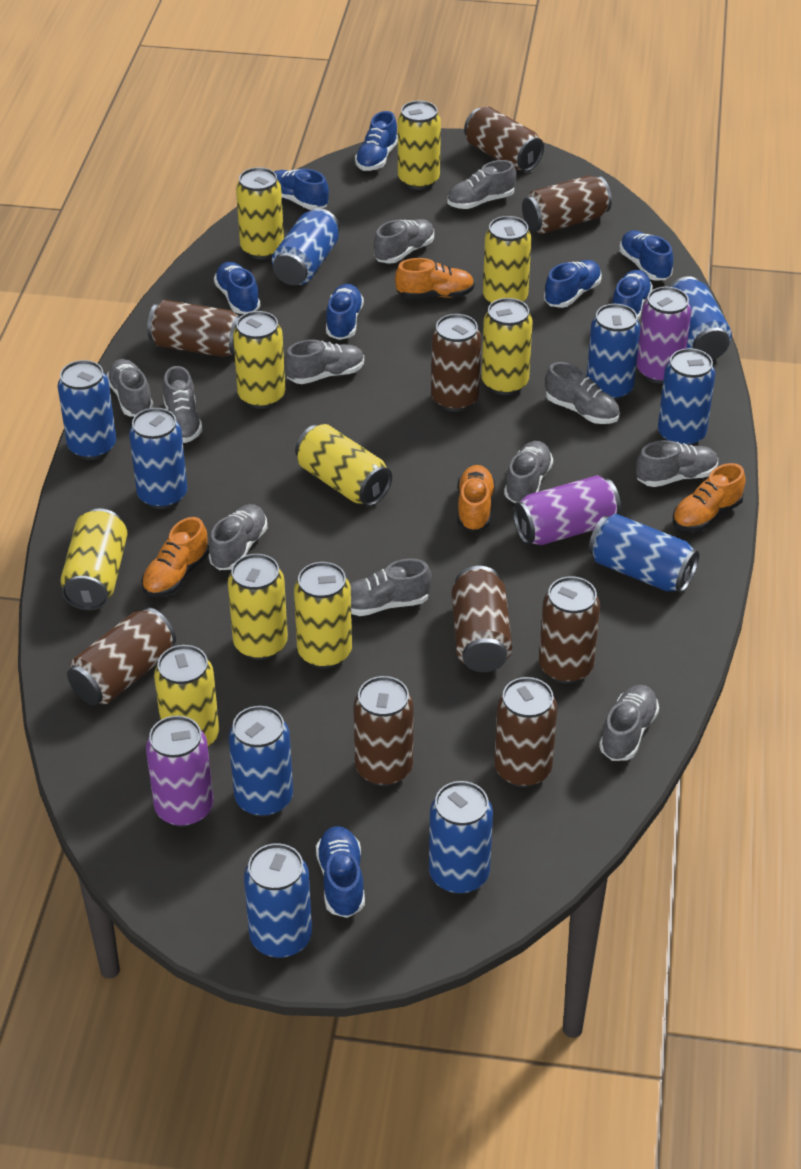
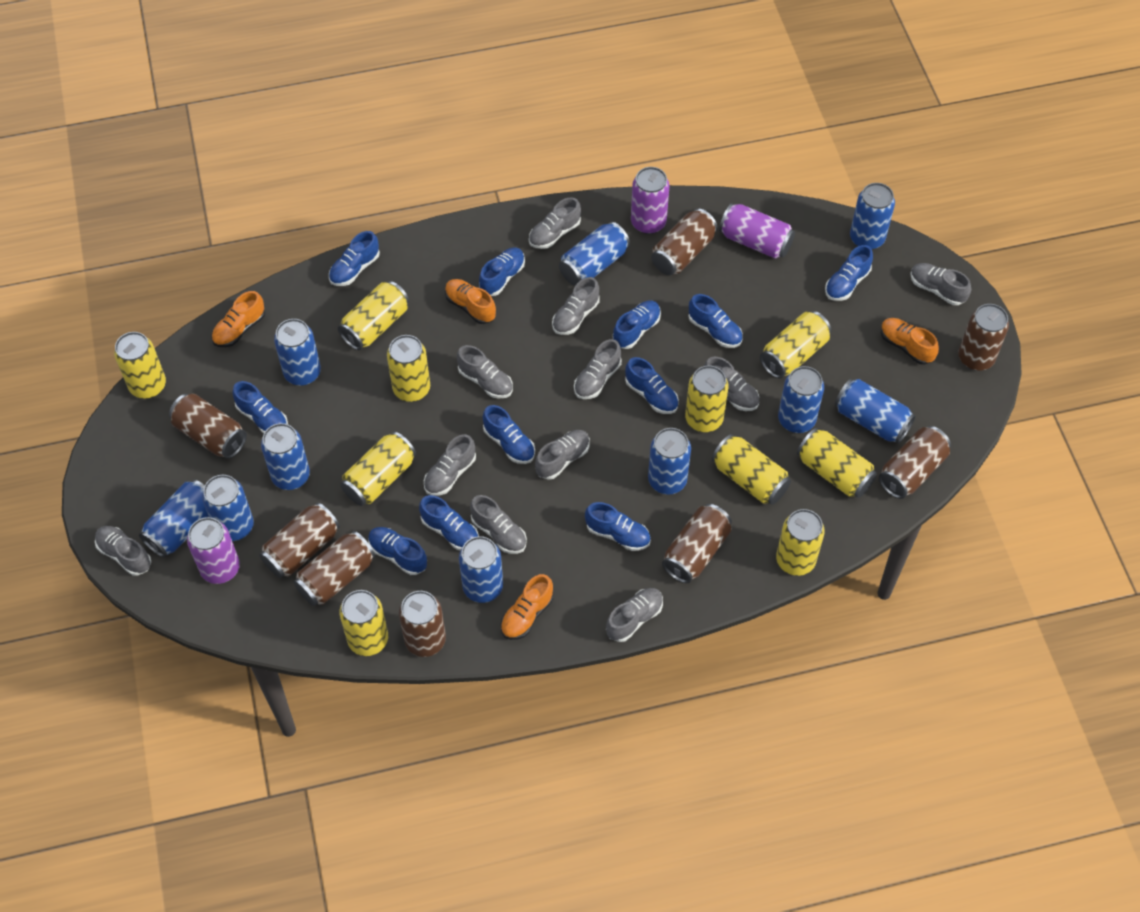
blue shoe: [214,262,260,314] [274,169,329,210] [316,826,365,918] [326,284,364,340] [355,111,398,171] [544,260,602,308] [613,270,653,320] [619,230,673,280] = 8 -> [232,381,288,434] [329,231,380,286] [368,527,427,575] [419,495,479,550] [479,247,525,296] [483,405,535,464] [585,502,651,551] [613,301,661,349] [625,357,679,414] [688,294,743,348] [825,245,873,301] = 11
brown can: [67,607,176,705] [147,300,241,357] [354,676,414,786] [431,314,481,412] [452,566,512,672] [464,106,544,171] [494,677,557,788] [522,175,612,234] [539,576,600,684] = 9 -> [169,394,247,459] [259,502,340,578] [294,531,375,606] [399,591,446,657] [651,209,718,275] [662,504,732,583] [879,426,951,499] [958,304,1009,371] = 8

